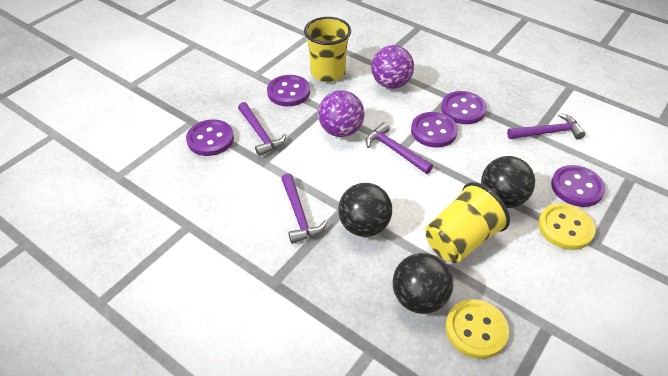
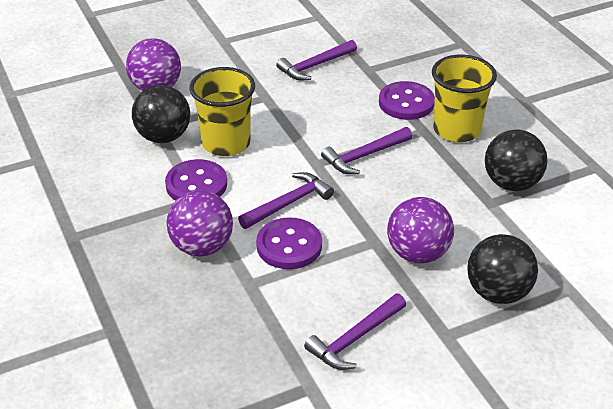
purple ball: [318,90,365,137] [371,45,414,89] = 2 -> [126,38,181,91] [167,190,233,257] [387,197,454,264] = 3
purple button: [186,119,234,156] [267,75,310,106] [411,112,458,148] [441,91,487,124] [551,165,606,207] = 5 -> [165,159,227,201] [256,217,322,269] [379,81,435,120] = 3
yellow button: [446,299,509,359] [538,203,596,250] = 2 -> none = 0

